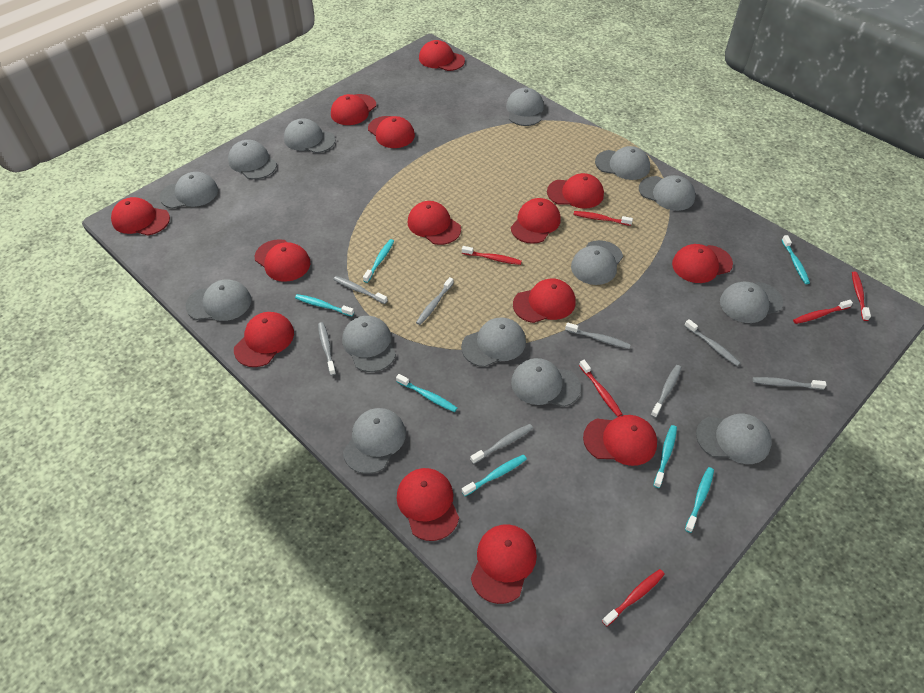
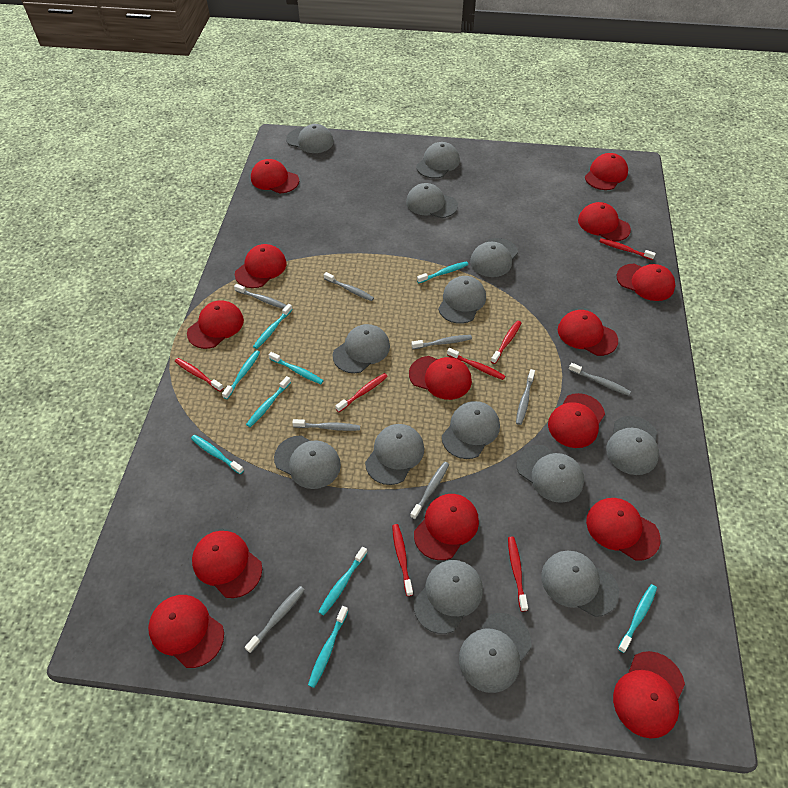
red toothbrush: [462,246,522,265] [574,211,633,226] [579,360,622,417] [602,569,665,626] [793,300,853,324] [852,272,871,321] = 6 -> [175,358,224,392] [335,373,388,412] [392,524,413,596] [447,348,505,380] [491,320,521,364] [508,537,528,611] [599,238,656,260] = 7
turquoise toothbrush: [295,294,354,316] [363,239,394,283] [396,374,457,412] [462,455,527,496] [654,425,677,488] [685,467,714,533] [782,235,810,284] = 7 -> [191,435,244,474] [222,350,260,399] [246,376,291,427] [253,304,293,349] [268,352,324,384] [308,606,348,688] [319,547,368,616] [417,261,469,283] [618,584,657,653] = 9

